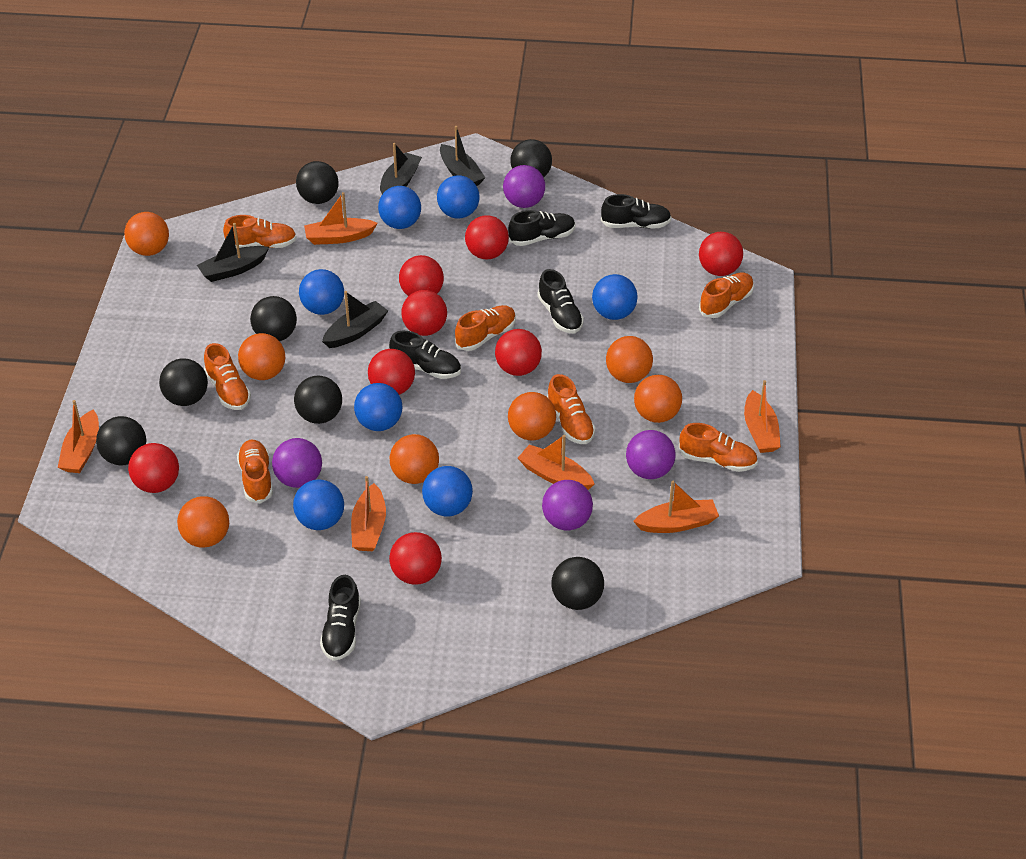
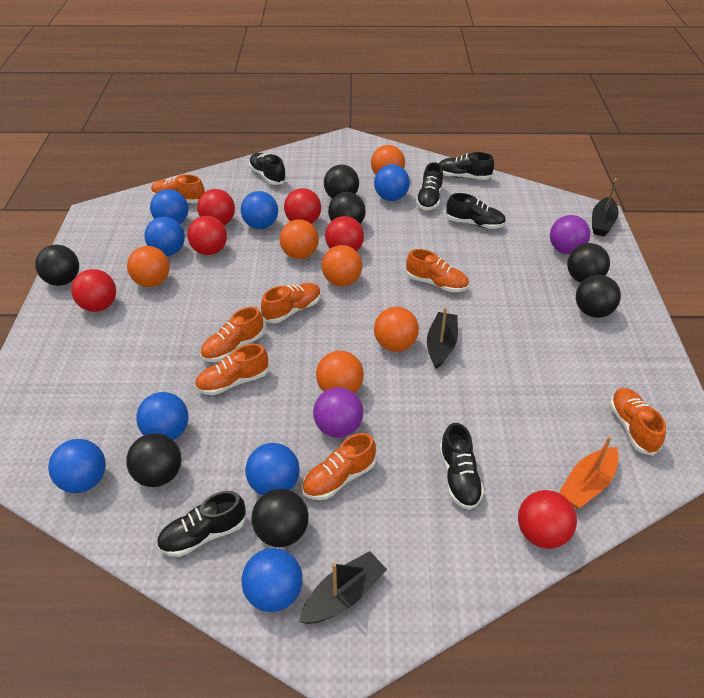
black boat: [197,223,269,282] [322,291,388,348] [380,143,422,194] [440,126,486,186] = 4 -> [299,551,387,624] [427,307,458,369] [592,178,619,236] = 3
black shoe: [320,575,361,661] [389,331,461,379] [508,210,575,246] [537,269,584,333] [601,194,671,228] = 5 -> [156,491,246,557] [249,153,287,185] [416,162,443,210] [439,152,494,180] [439,423,484,510] [446,193,506,229] = 6
blue ball: [293,480,344,530] [299,269,344,315] [354,383,402,431] [378,186,421,229] [422,466,473,517] [437,175,480,218] [592,274,638,320] = 7 -> [48,439,106,493] [136,392,189,440] [144,217,185,256] [150,189,188,224] [241,191,278,229] [241,548,303,612] [245,443,300,495] [374,164,410,201] = 8
orange ball: [124,212,169,256] [177,496,229,548] [238,333,285,380] [390,434,439,484] [508,392,556,440] [606,336,653,383] [634,375,682,423] = 7 -> [127,246,170,287] [280,219,319,259] [316,351,364,393] [322,245,362,286] [371,145,405,175] [374,307,419,352] = 6
orange boat: [58,400,99,473] [304,192,378,245] [351,476,386,551] [518,435,595,490] [633,481,719,533] [744,380,781,453] = 6 -> [559,436,619,508] = 1
purple ball: [272,438,322,488] [503,165,545,208] [542,480,593,530] [626,430,676,479] = 4 -> [313,387,363,438] [550,215,590,254] = 2
red ball: [128,443,179,493] [368,349,415,395] [389,532,442,585] [399,255,444,296] [401,290,447,336] [465,215,509,259] [495,329,542,376] [699,232,743,276] = 8 -> [71,269,116,312] [187,216,227,255] [197,189,235,225] [284,188,321,224] [325,216,364,251] [518,490,577,549] = 6

